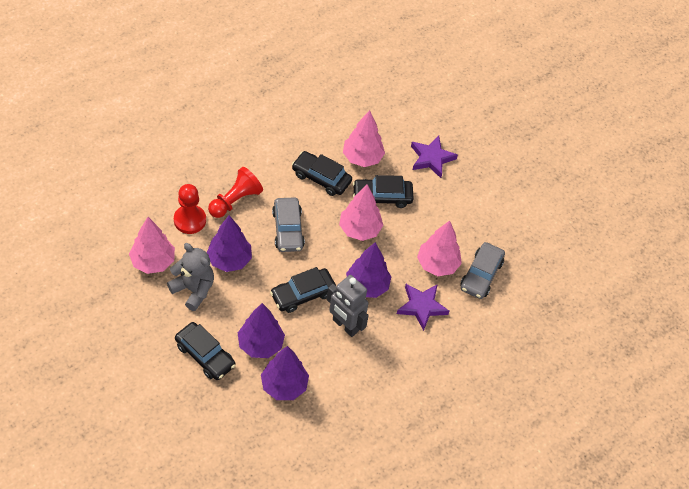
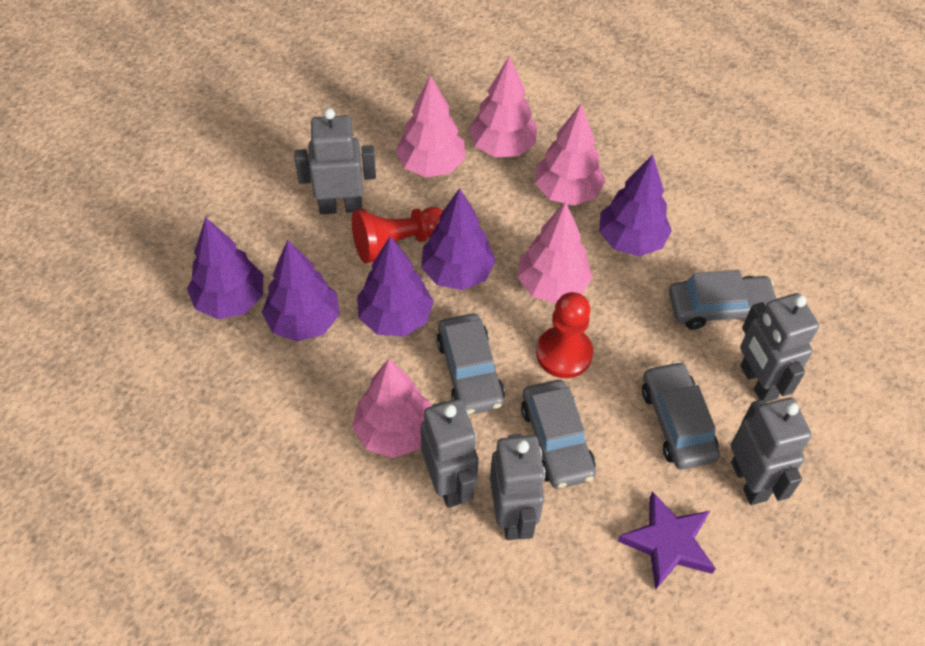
black car: [175,322,235,380] [270,267,336,313] [292,151,352,196] [353,175,414,208] = 4 -> none = 0
grey car: [272,197,305,252] [460,242,505,299] = 2 -> [437,313,505,415] [521,380,596,489] [642,361,720,470] [669,270,776,329] = 4
grey robot: [327,275,369,337] = 1 -> [294,108,376,214] [421,399,479,508] [490,434,546,540] [731,397,811,505] [740,293,819,402] = 5
grey teddy bear: [167,243,214,311] = 1 -> none = 0
pink tree: [129,217,175,274] [339,184,383,241] [343,110,385,167] [417,221,462,276] = 4 -> [352,359,431,458] [396,75,465,177] [469,56,537,157] [517,202,593,303] [535,104,605,206] = 5
purple star: [397,284,449,331] [411,136,458,178] = 2 -> [618,491,716,590] = 1
purple tree: [207,215,252,272] [238,303,285,358] [261,346,309,400] [346,242,392,298] = 4 -> [187,217,263,319] [262,240,339,342] [357,236,434,337] [421,188,496,290] [599,154,672,256] = 5

